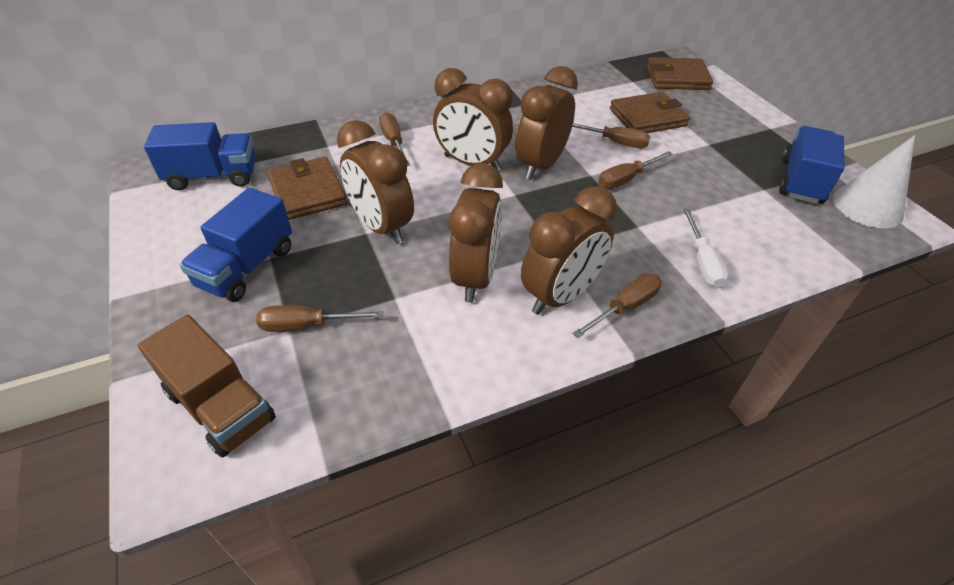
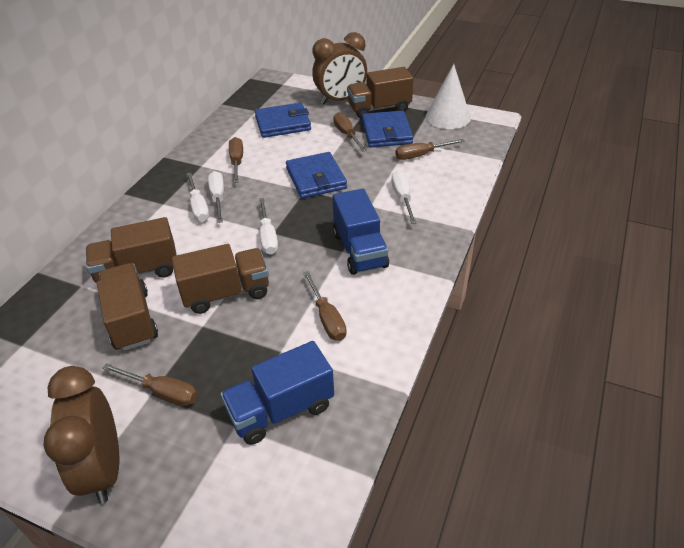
blue truck: [144,122,256,191] [180,188,292,302] [779,126,845,204] = 3 -> [221,341,334,445] [333,189,389,275] = 2
blue wallet: none = 0 -> [255,103,311,138] [286,152,347,198] [362,110,413,147] = 3
brown clock: [337,120,414,244] [433,68,513,171] [449,163,503,303] [515,66,578,180] [521,187,617,315] = 5 -> [43,366,119,504] [312,32,367,104] = 2
brown truck: [138,314,276,457] = 1 -> [86,217,177,283] [97,263,158,351] [172,244,269,314] [347,67,414,119] = 4
brown wallet: [267,157,347,220] [610,92,690,133] [647,57,713,90] = 3 -> none = 0
white screwdriver: [683,209,729,288] = 1 -> [186,173,209,222] [208,171,224,223] [259,198,278,255] [392,171,417,224] = 4

